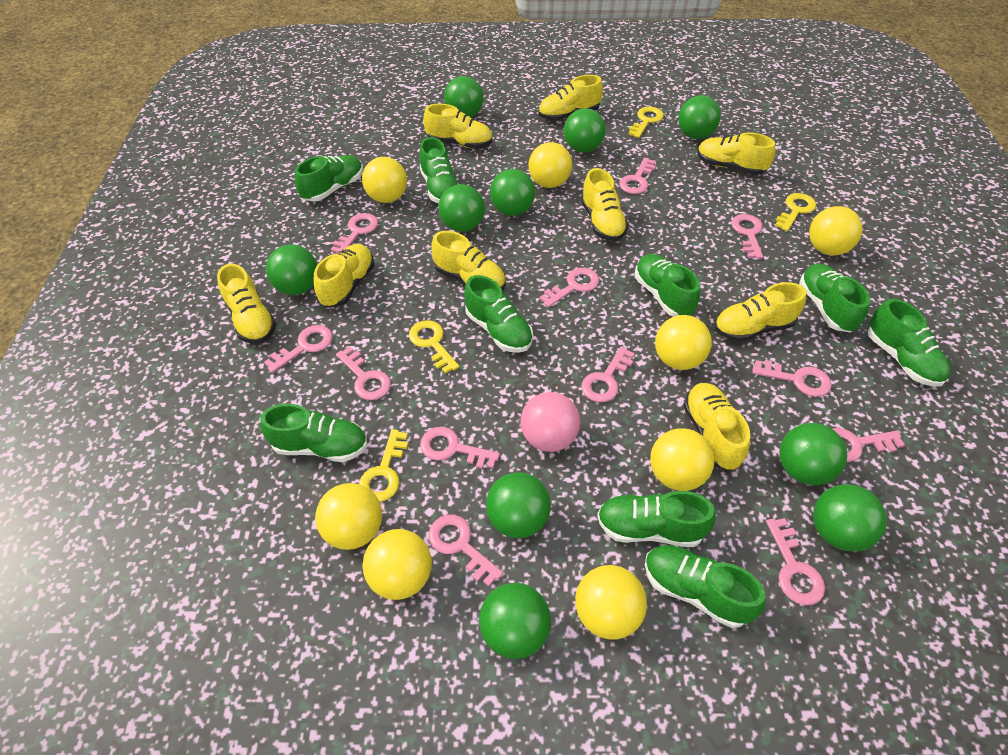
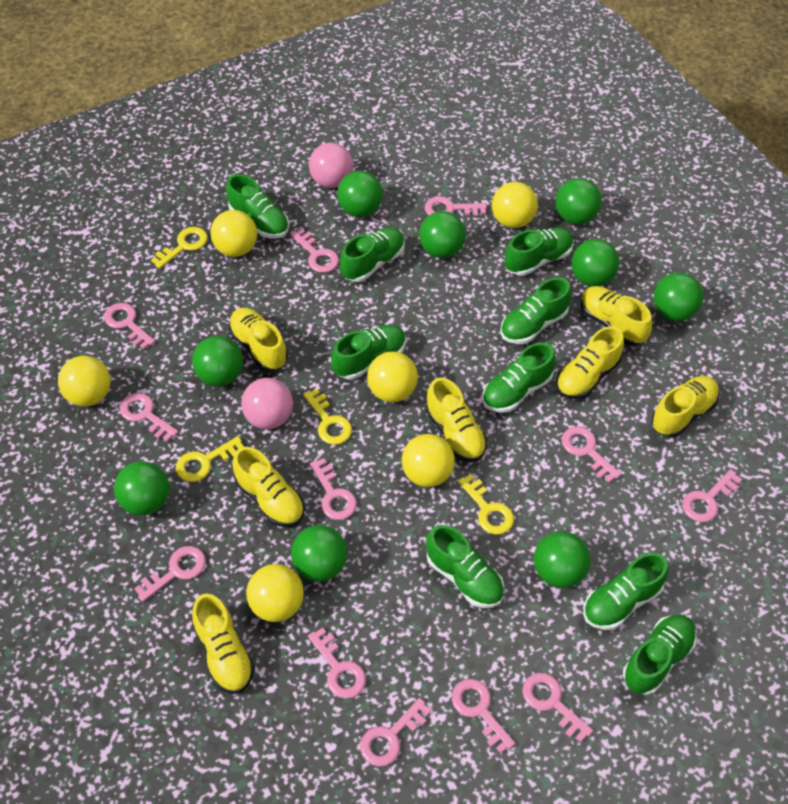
green ball: [266,244,317,295] [439,184,485,232] [444,76,483,117] [479,583,551,659] [486,472,551,538] [490,169,535,216] [564,108,606,152] [678,95,721,139] [779,423,847,485] [813,484,887,551] = 10 -> [114,461,169,515] [192,336,243,386] [291,525,347,582] [337,171,383,217] [419,211,466,258] [534,531,590,588] [556,178,602,225] [572,239,620,287] [654,273,703,321] = 9
pink ball: [521,392,580,452] = 1 -> [241,378,293,429] [309,143,353,188] = 2
yellow ball: [315,483,382,550] [362,157,407,203] [363,529,432,600] [528,142,572,188] [575,565,647,639] [650,428,714,491] [655,315,712,370] [809,206,863,255] = 8 -> [58,356,111,407] [211,210,257,257] [246,564,304,622] [367,351,418,402] [402,434,455,487] [492,182,538,228] = 6
yellow shoe: [217,264,276,344] [314,244,374,307] [423,104,492,149] [431,231,506,291] [538,75,603,121] [581,168,628,241] [683,383,750,470] [697,132,775,175] [714,282,806,342] = 9 -> [192,593,255,694] [228,308,288,371] [232,447,305,527] [426,378,487,462] [556,326,624,399] [581,286,652,346] [652,376,719,437] = 7

